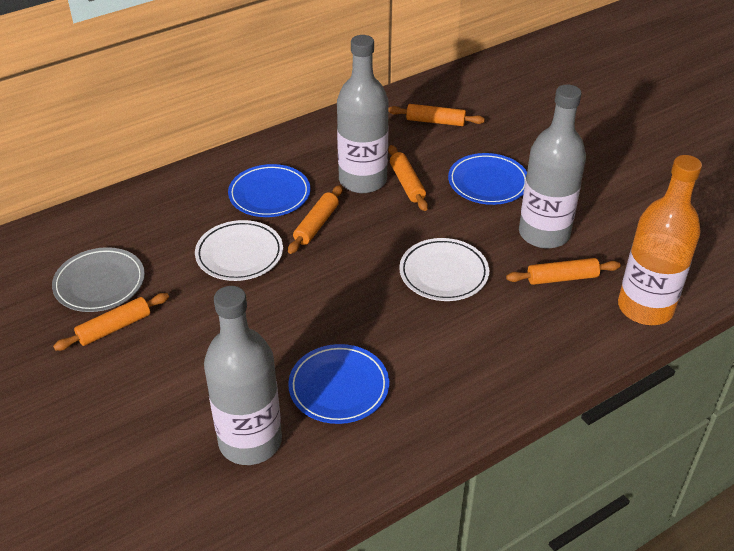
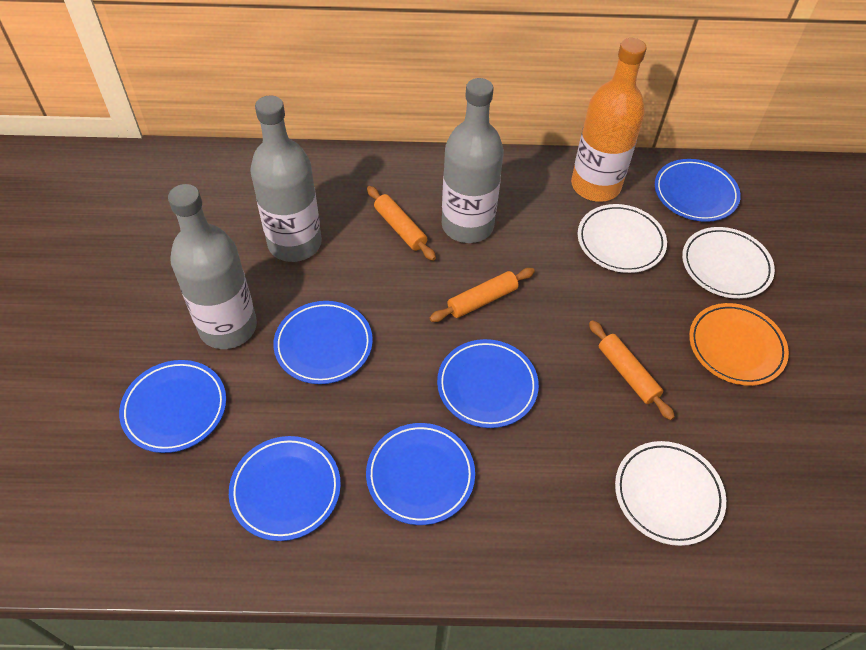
blue plate: [228,164,310,217] [288,344,389,424] [448,153,527,205] = 3 -> [119,360,226,453] [229,436,341,541] [273,301,373,384] [366,423,475,525] [437,339,539,428] [655,159,741,222] = 6
grey plate: [52,247,145,312] = 1 -> none = 0
orange plate: none = 0 -> [689,303,789,386] = 1
orange rolling pin: [53,293,169,351] [288,185,343,254] [388,104,485,126] [388,145,428,211] [506,258,621,285] = 5 -> [367,186,436,261] [430,268,535,322] [589,320,675,420] = 3
white plate: [195,220,283,281] [399,238,489,301] = 2 -> [578,204,667,273] [615,441,726,546] [682,227,775,299] = 3

